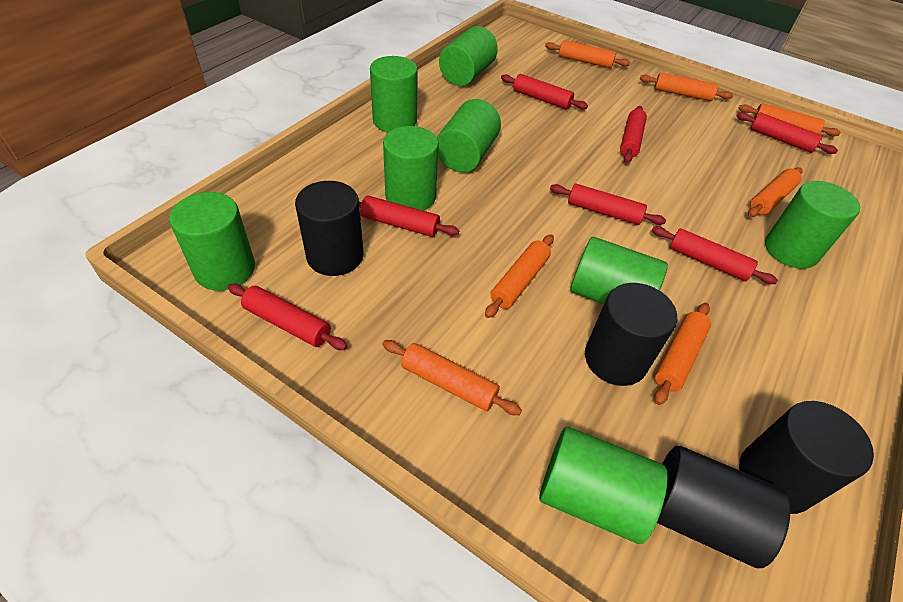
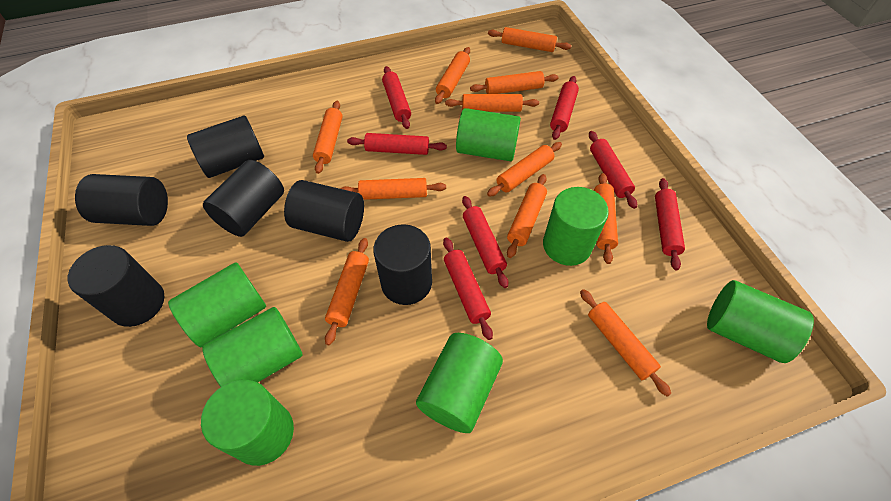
black cylinder: [295,181,364,276] [585,283,677,386] [657,446,791,568] [739,401,874,514] = 4 -> [68,245,164,327] [75,174,168,226] [187,116,264,178] [203,160,284,237] [284,180,364,242] [373,224,432,305] = 6
green cylinder: [169,192,255,291] [370,56,418,132] [383,126,439,211] [437,99,501,172] [439,26,498,86] [539,427,668,544] [570,237,668,304] [765,181,860,269] = 8 -> [168,262,266,347] [201,380,294,466] [202,307,303,387] [416,333,503,433] [456,108,521,161] [543,187,609,266] [707,280,814,363] = 7
orange rolling pin: [382,340,522,415] [485,234,554,318] [545,40,630,68] [640,73,733,101] [654,303,711,405] [738,103,841,136] [748,167,803,217] = 7 -> [313,101,343,174] [325,238,369,345] [340,178,446,200] [435,47,470,104] [445,94,539,112] [470,71,559,94] [487,142,562,197] [488,27,571,52] [507,174,547,258] [580,289,671,397] [594,173,618,264] = 11

